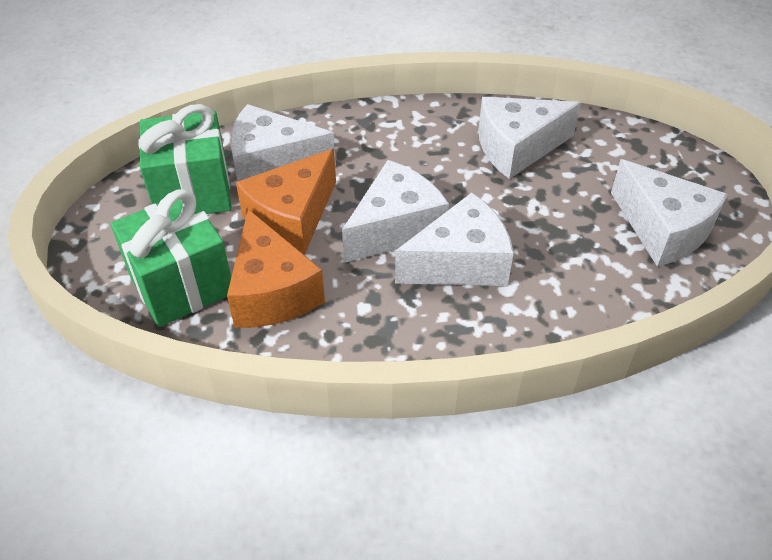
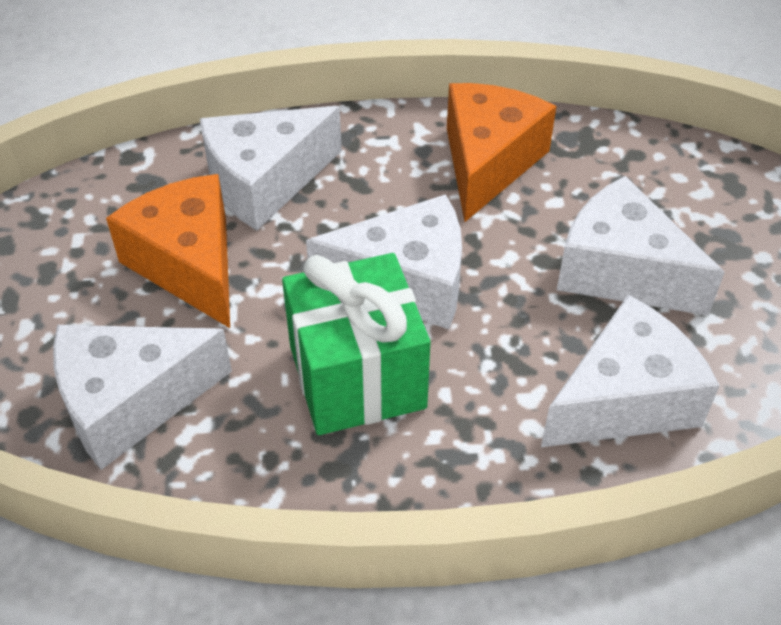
green gift: [110,189,231,327] [139,104,232,214] = 2 -> [282,253,431,435] = 1

